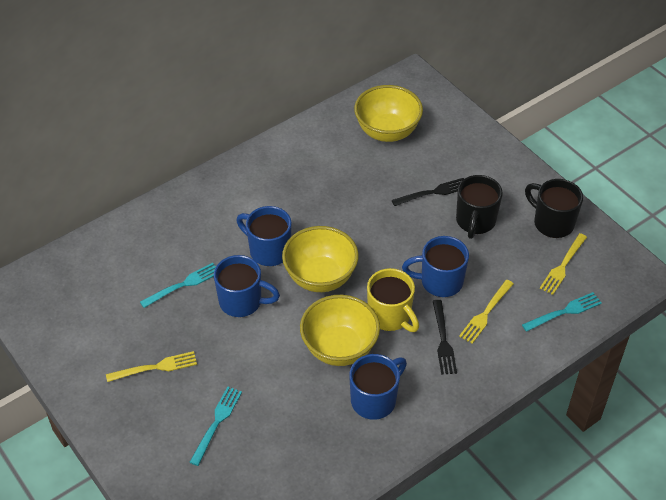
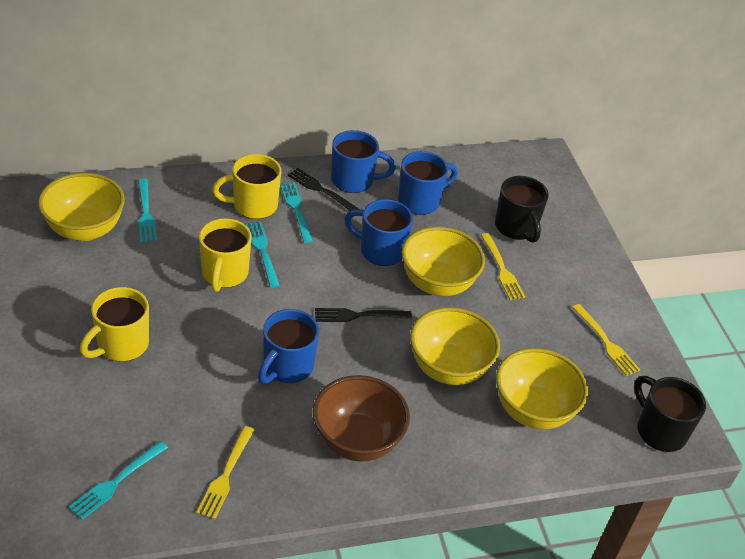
brown bowl: none = 0 -> [313,375,410,461] = 1
turquoise fork: [140,263,216,308] [189,387,242,466] [522,292,602,332] = 3 -> [69,441,168,520] [138,178,157,242] [246,222,280,288] [280,182,313,243] = 4
yellow bowl: [282,226,359,292] [300,295,380,366] [354,85,423,142] = 3 -> [38,173,125,241] [402,227,485,296] [410,307,500,385] [496,348,588,429] = 4
yellow mug: [367,268,419,332] = 1 -> [80,287,149,362] [199,218,252,292] [212,154,281,219] = 3

